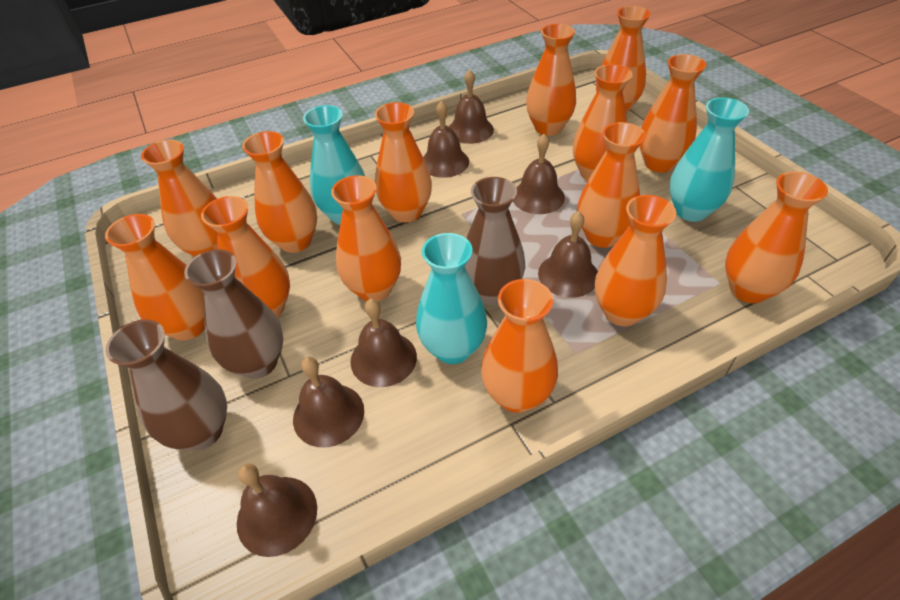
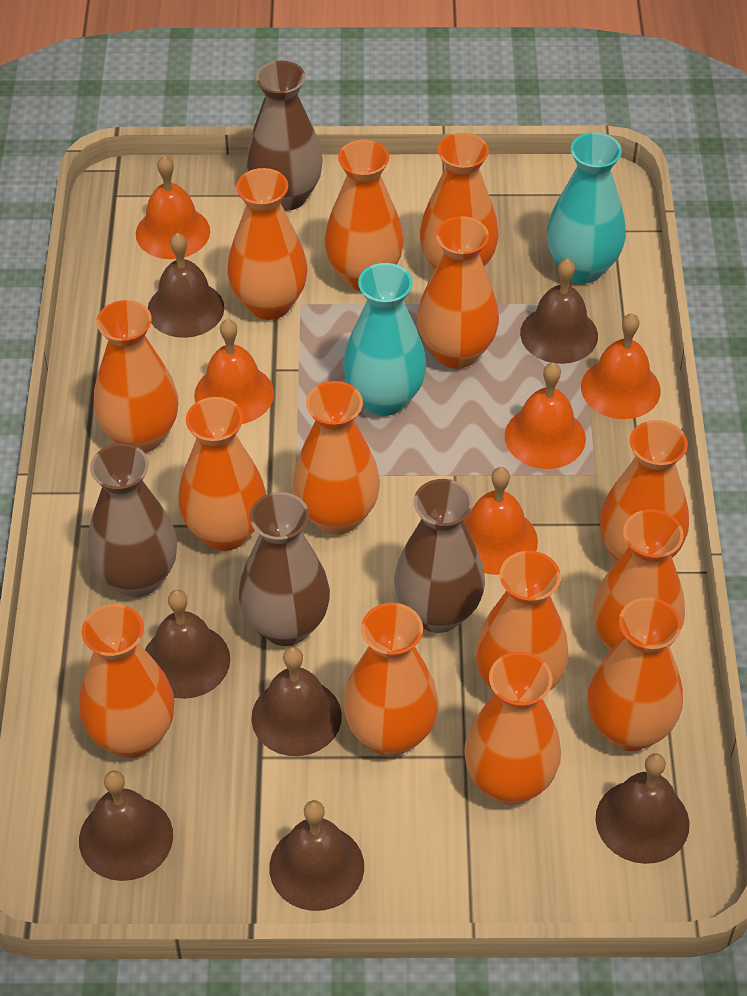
brown vase: [106,319,227,450] [184,249,283,379] [465,177,525,305] = 3 -> [87,443,177,597] [239,492,330,646] [246,61,323,211] [394,479,485,633] = 4
orange bell: none = 0 -> [136,155,210,259] [194,319,274,424] [464,467,538,575] [505,363,586,469] [581,313,661,419] = 5
turquoise vase: [303,105,365,225] [416,233,487,364] [670,97,749,222] = 3 -> [343,263,427,416] [547,132,626,284] = 2

